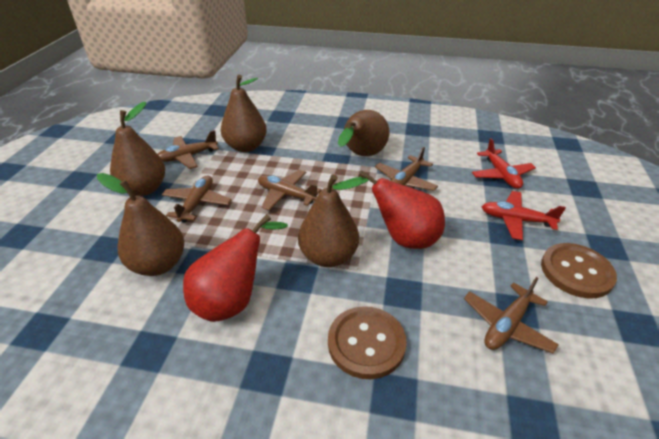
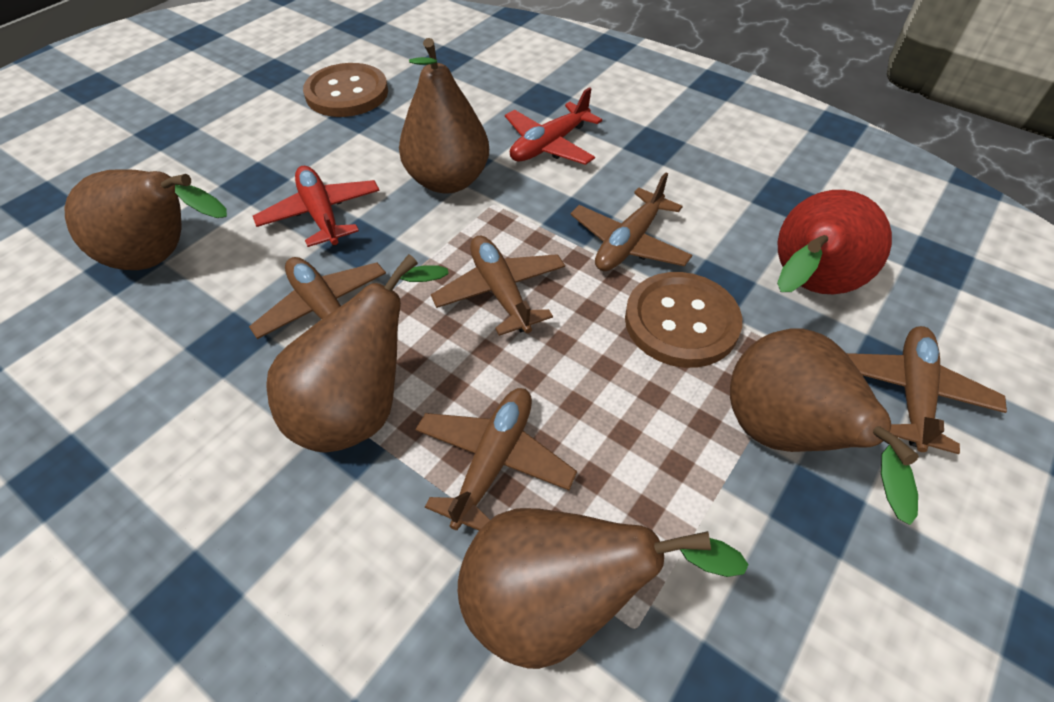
red pear: [183,214,288,322] [349,170,445,249] = 2 -> [777,190,892,294] = 1

